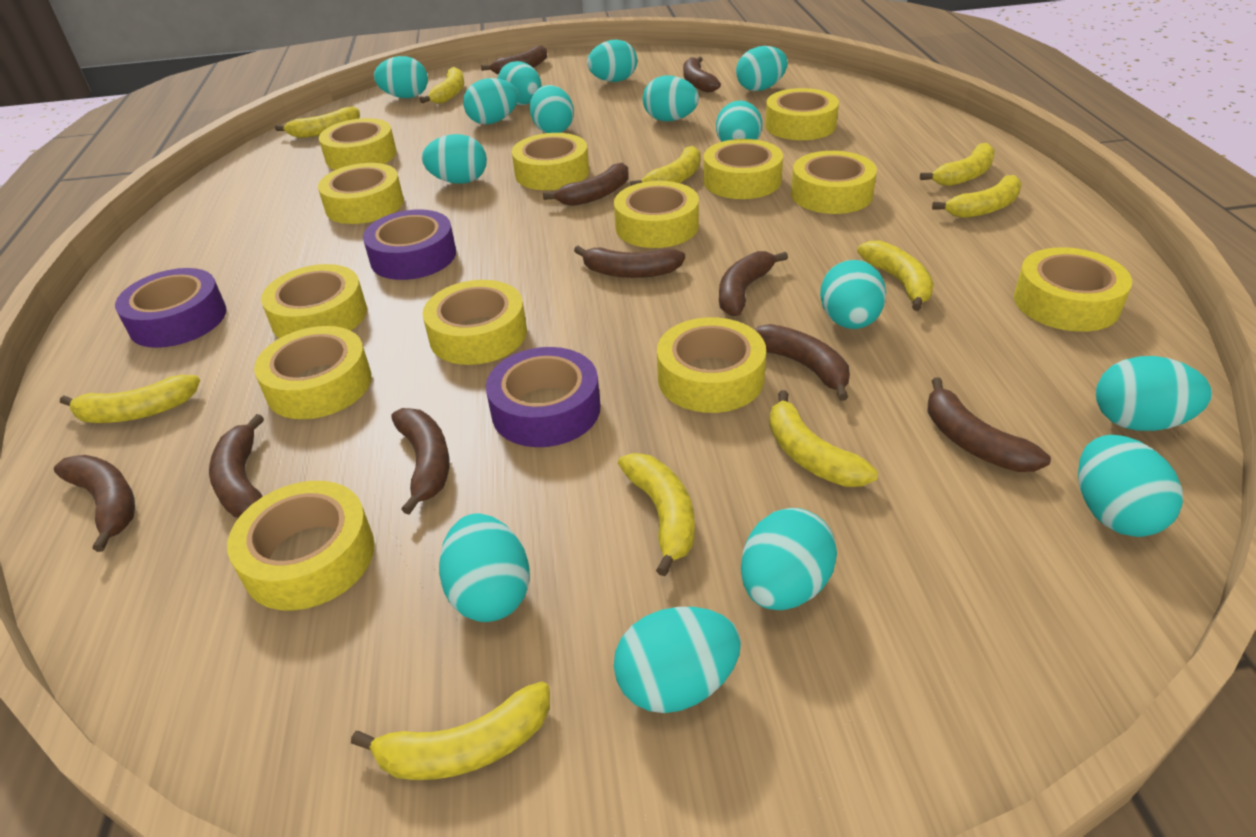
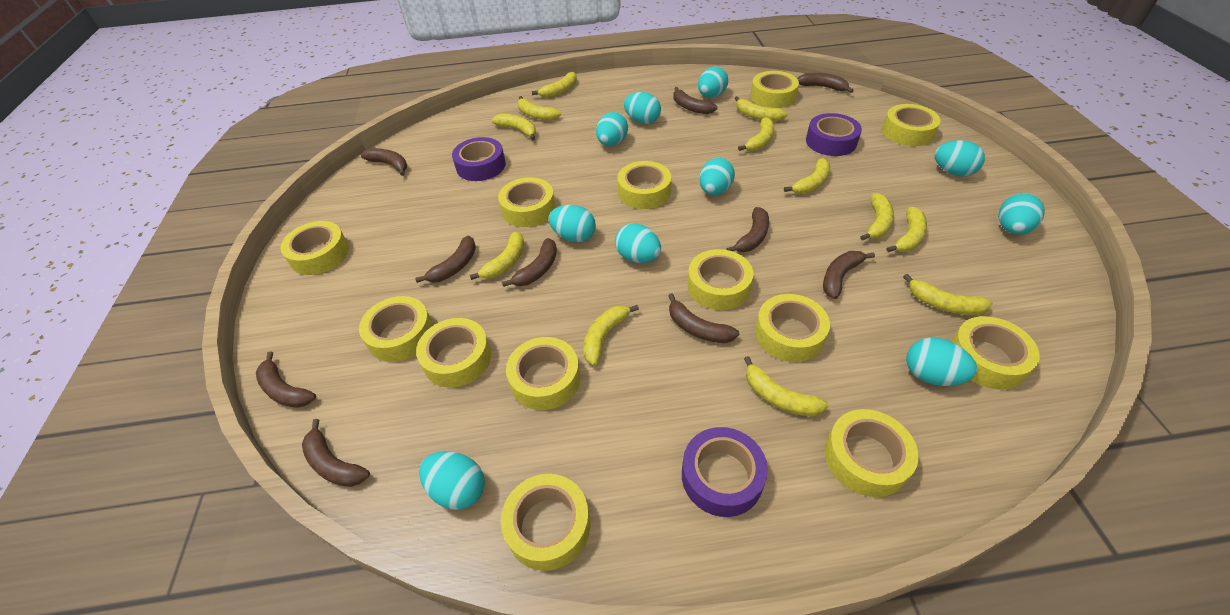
turquoise egg: [374,56,428,98] [422,134,487,184] [439,514,530,622] [463,78,518,125] [498,61,542,105] [530,85,574,133] [587,39,637,82] [614,607,741,713] [643,75,699,121] [716,100,762,142] [736,46,788,91] [741,508,837,610] [820,260,886,329] [1078,435,1183,537] [1096,356,1212,431] = 15 -> [419,451,485,510] [549,205,596,242] [596,112,628,146] [615,223,661,263] [624,92,661,124] [698,67,728,98] [699,158,735,195] [906,338,977,386] [934,140,985,177] [998,193,1045,235] = 10
yellow banana: [60,375,200,423] [275,106,360,138] [351,682,550,780] [420,67,464,103] [618,453,695,576] [630,146,701,186] [769,390,878,487] [857,240,934,311] [920,143,995,186] [932,175,1022,218] = 10 -> [470,231,524,280] [492,114,536,141] [518,96,561,120] [532,72,577,98] [583,305,639,366] [735,96,788,122] [738,117,774,151] [744,356,828,417] [784,158,830,194] [860,193,894,241] [886,207,927,252] [903,274,993,315] = 12

